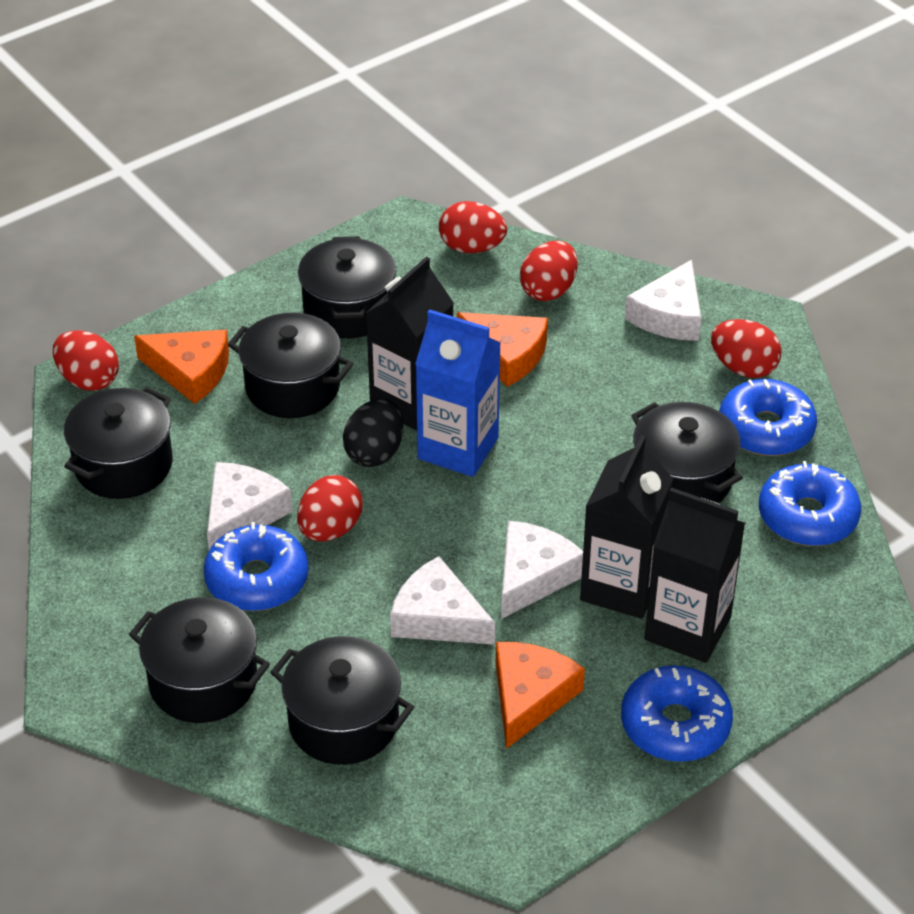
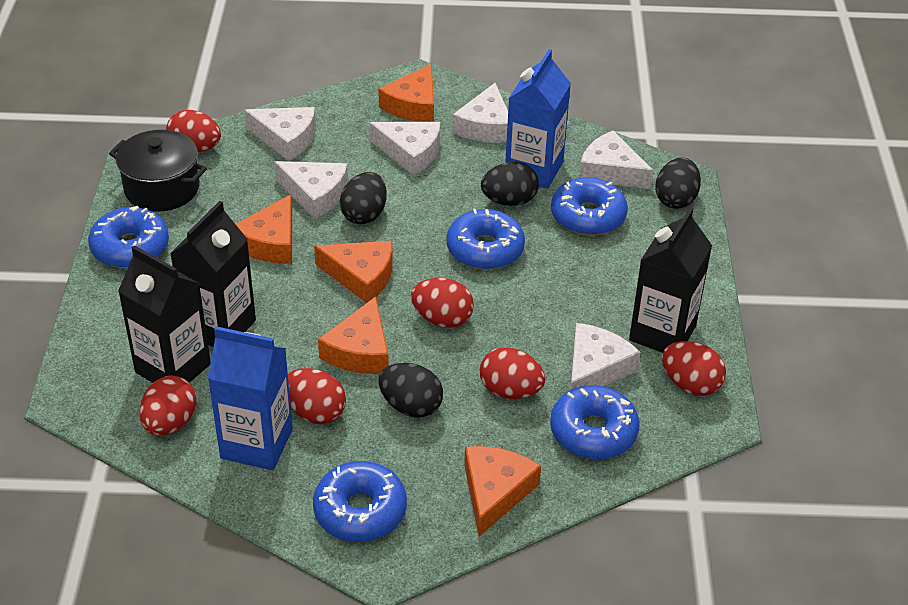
black egg: [343,399,403,467] = 1 -> [340,172,387,224] [379,363,443,418] [481,162,539,206] [655,158,701,209] = 4
black pot: [64,387,173,499] [129,597,270,723] [228,313,353,418] [270,636,414,765] [298,236,396,338] [631,402,743,503] = 6 -> [109,130,207,212] = 1
blue carton: [415,309,501,477] = 1 -> [208,326,293,470] [505,49,571,189] = 2
blue donut: [204,522,309,611] [621,665,733,762] [719,379,817,456] [759,461,861,546] = 4 -> [88,206,169,268] [313,461,407,542] [447,209,525,270] [550,385,640,459] [551,177,628,236] = 5
orange cheese: [134,330,229,404] [457,312,548,387] [496,642,585,749] = 3 -> [236,195,292,264] [314,241,393,303] [318,296,389,374] [378,64,434,122] [464,446,541,536] = 5
red egg: [53,330,119,391] [297,475,363,542] [439,201,507,253] [520,241,577,301] [711,319,781,378] = 5 -> [140,375,197,435] [166,110,221,153] [288,368,346,424] [411,278,474,328] [480,348,545,399] [662,341,726,396] = 6
white cheese: [207,462,292,550] [390,556,495,645] [501,521,583,619] [625,260,701,341] = 4 -> [244,107,316,161] [274,161,348,219] [369,122,440,176] [452,83,508,143] [570,323,640,390] [579,131,654,189] = 6

